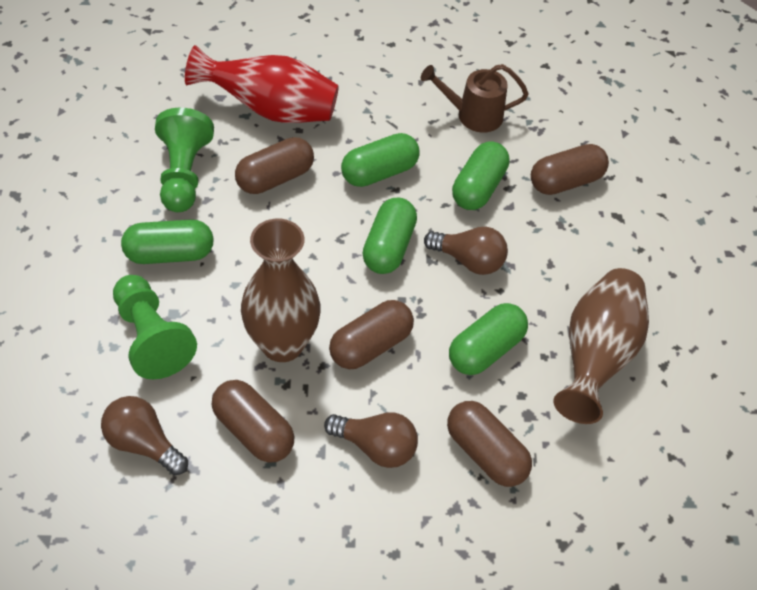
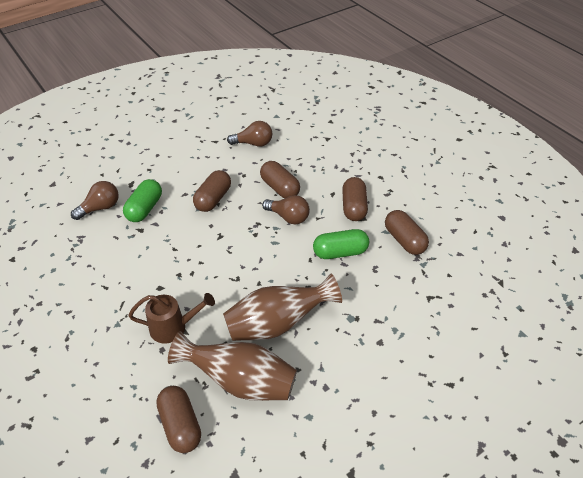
green capsule: [121,219,214,264] [341,133,420,187] [362,198,417,274] [449,303,528,375] [452,141,510,210] = 5 -> [123,179,162,222] [313,229,369,259] = 2
green pawn: [113,275,197,379] [155,108,214,212] = 2 -> none = 0
red vase: [185,45,339,123] = 1 -> none = 0

